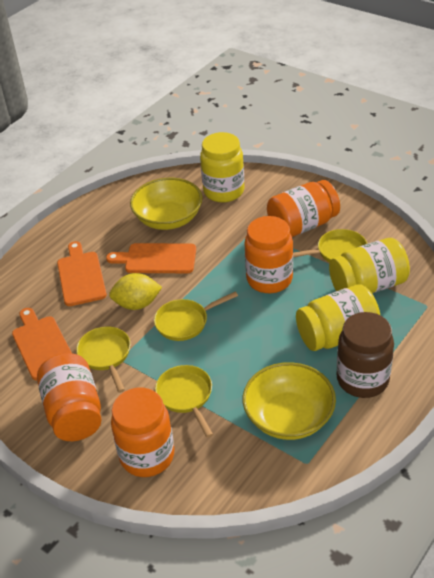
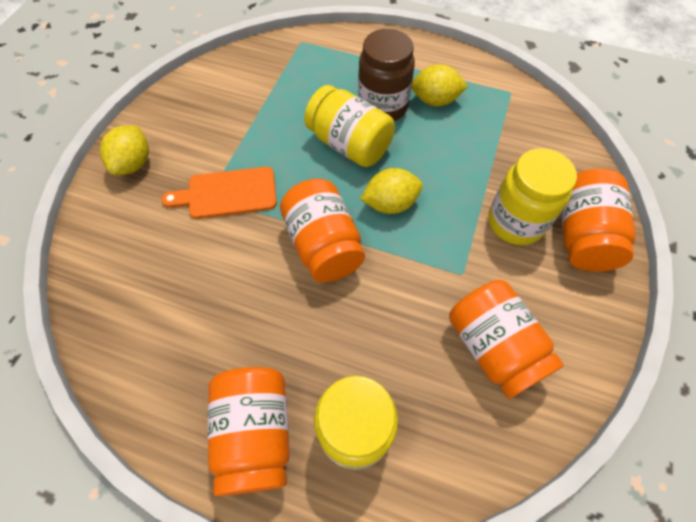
orange cutting board: [12,308,72,380] [57,241,107,306] [106,243,196,273] = 3 -> [161,167,277,219] = 1
yellow bowl: [130,178,203,230] [243,362,336,440] = 2 -> none = 0
yellow lemon: [109,273,162,310] = 1 -> [100,126,149,175] [360,168,423,214] [412,64,468,106] = 3
yellow pan: [76,327,131,393] [154,292,238,341] [155,365,213,438] [293,229,367,262] = 4 -> none = 0

